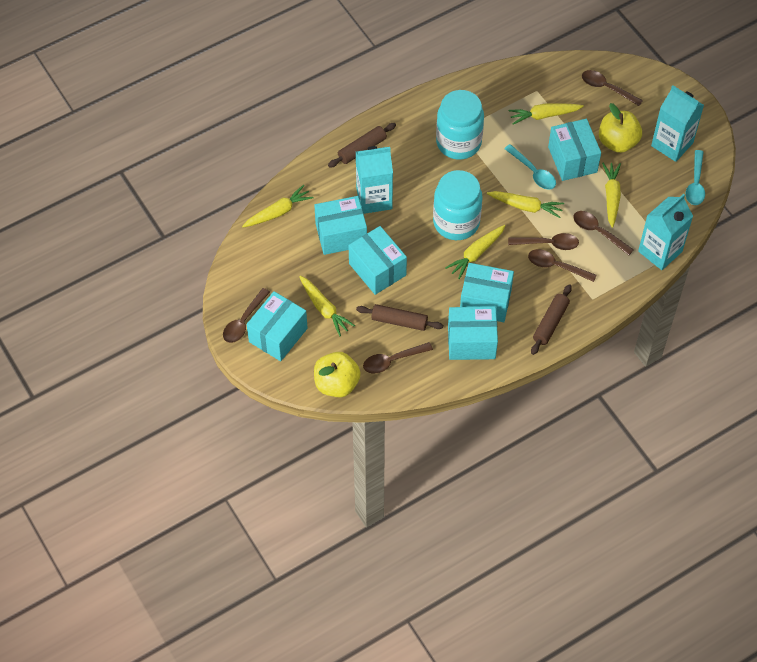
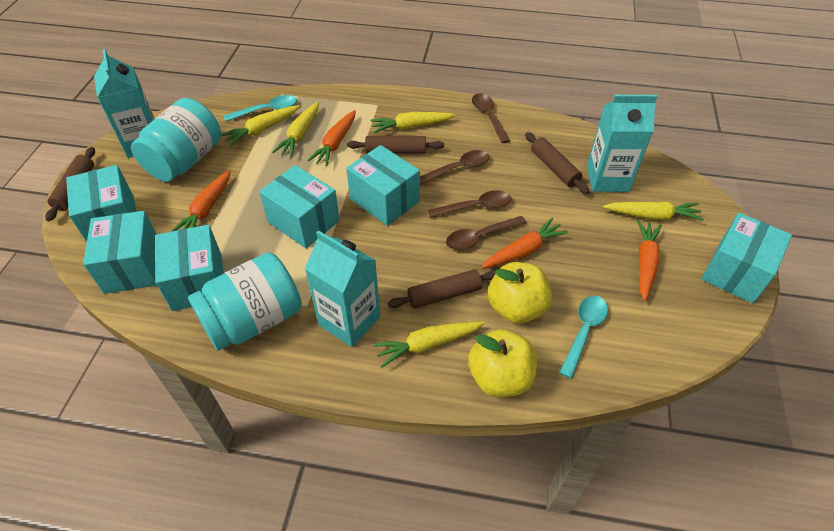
brown rolling pin: [328,123,396,167] [356,304,443,331] [531,284,572,355] = 3 -> [46,147,95,221] [347,136,444,154] [388,269,496,309] [525,132,590,194] = 4
brown spoon: [223,288,270,343] [363,342,433,373] [508,233,579,250] [528,249,597,282] [574,211,634,255] [582,70,643,106] = 6 -> [420,150,489,185] [427,190,511,218] [446,216,527,250] [472,93,510,143] = 4
orange carrot: none = 0 -> [171,170,231,232] [307,110,356,166] [481,218,568,269] [637,220,662,301] = 4
yellow carrot: [242,185,314,228] [299,276,355,336] [445,225,505,279] [487,191,564,218] [509,103,584,125] [602,163,621,228] = 6 -> [221,105,300,146] [272,102,319,157] [370,112,455,133] [373,322,484,368] [603,201,704,221] = 5

